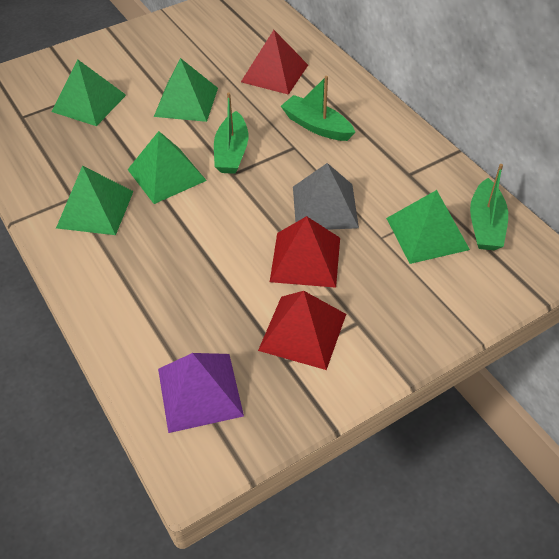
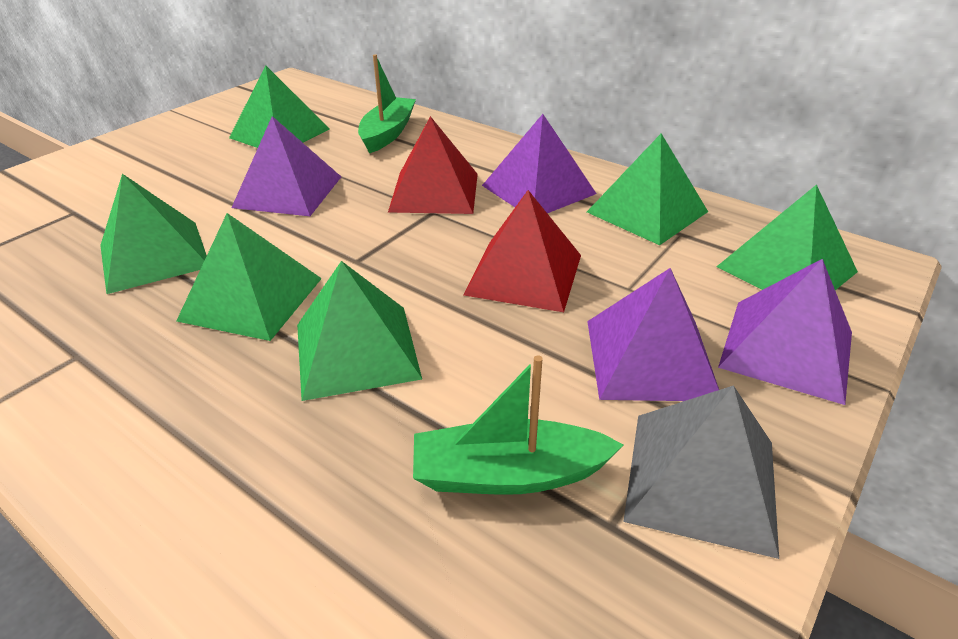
green boat: [214,92,248,174] [281,76,355,141] [470,164,508,250] = 3 -> [358,54,416,153] [413,355,623,495] = 2
green pyramid: [52,59,126,126] [56,166,134,235] [127,131,207,204] [154,58,218,122] [386,190,470,264] = 5 -> [100,174,207,294] [176,213,322,341] [229,65,330,148] [297,261,422,401] [587,133,708,245] [716,184,858,290] = 6
purple pyramid: [158,353,244,433] = 1 -> [231,116,341,216] [482,114,597,213] [587,268,719,401] [718,259,852,405] = 4
red pyramid: [241,30,308,95] [258,291,346,370] [270,216,340,288] = 3 -> [388,116,478,214] [463,190,581,312] = 2

